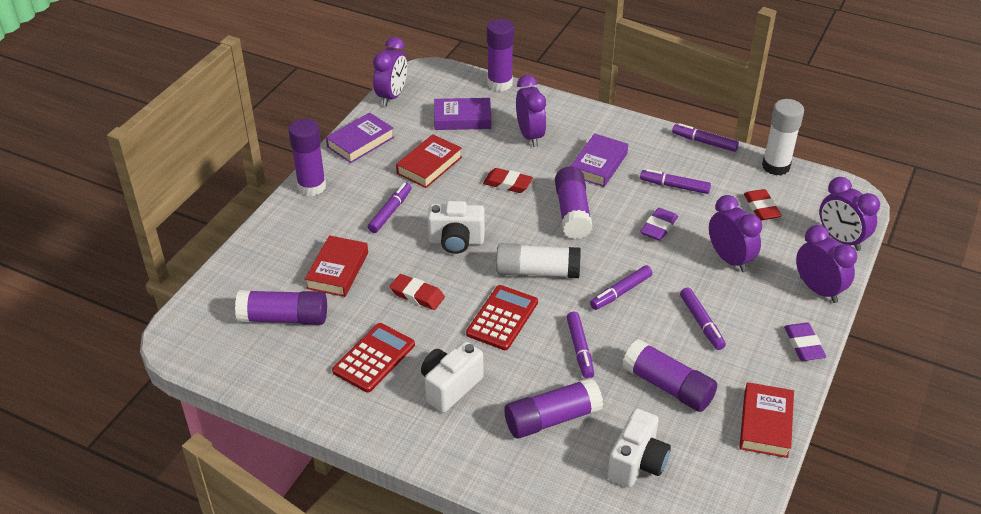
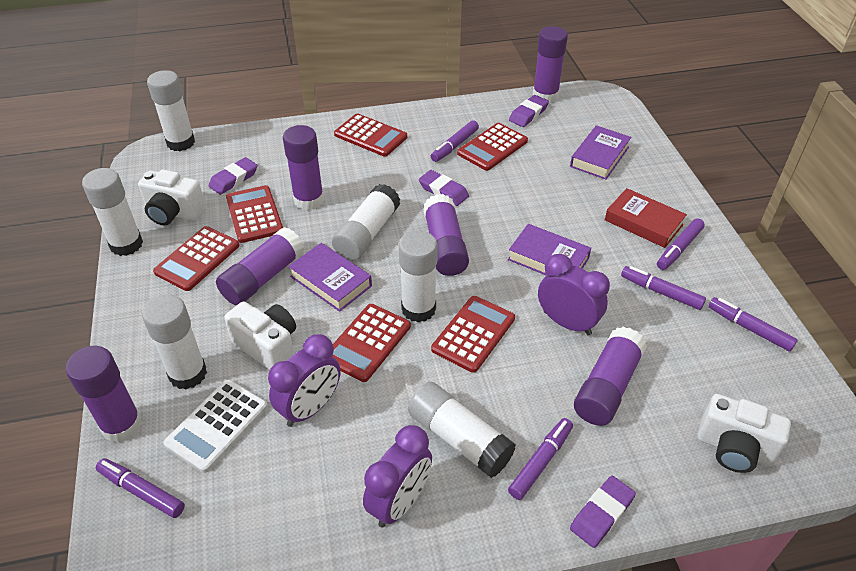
purple clock: [373,37,407,106] [516,75,547,147] [709,195,762,272] [796,225,857,303] [819,177,880,251] = 5 -> [268,334,341,427] [363,425,432,528] [538,254,610,335] = 3
purple eraser: [640,208,678,241] [784,323,826,361] = 2 -> [209,157,258,195] [419,170,469,206] [509,95,549,127] [570,476,636,548] = 4
red book: [305,235,368,297] [396,134,462,188] [739,382,794,458] = 3 -> [605,188,687,248] = 1
red calculator: [332,323,415,393] [466,285,538,350] = 2 -> [153,226,239,291] [226,185,283,243] [332,304,411,382] [334,113,407,157] [431,296,515,373] [457,123,528,171] = 6
red eraser: [390,274,445,310] [483,168,533,193] [744,189,782,220] = 3 -> none = 0
white calculator: none = 0 -> [164,380,268,473] = 1
white glue stick: [496,243,581,278] [762,99,804,175] = 2 -> [82,168,143,256] [142,294,207,389] [147,70,195,151] [332,184,400,261] [398,230,438,323] [408,382,516,478] = 6

